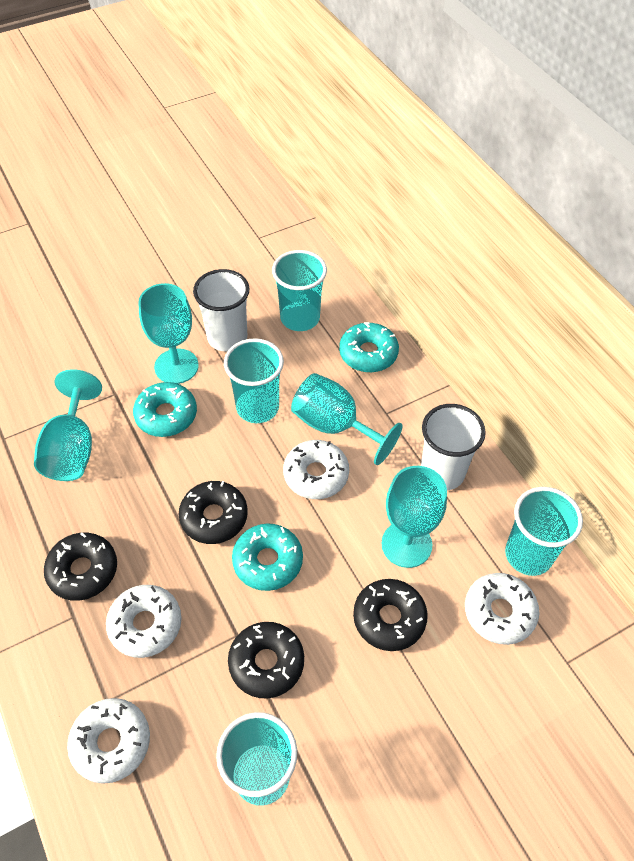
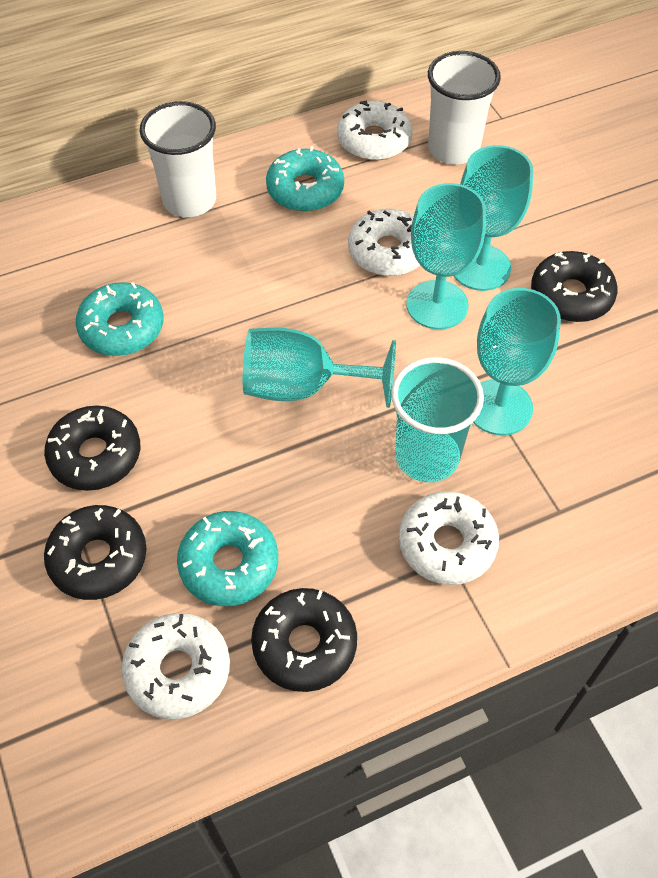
turquoise cup: [216,712,297,806] [224,338,284,423] [272,250,327,331] [505,487,583,576] = 4 -> [391,357,484,482] = 1

